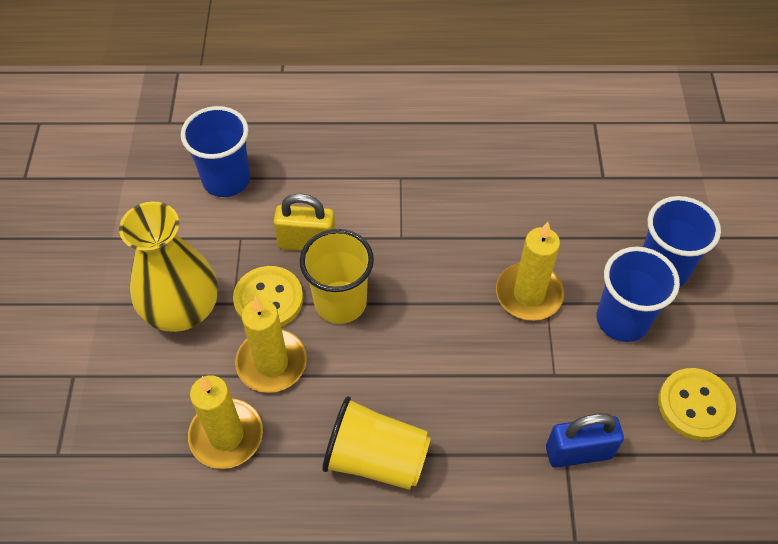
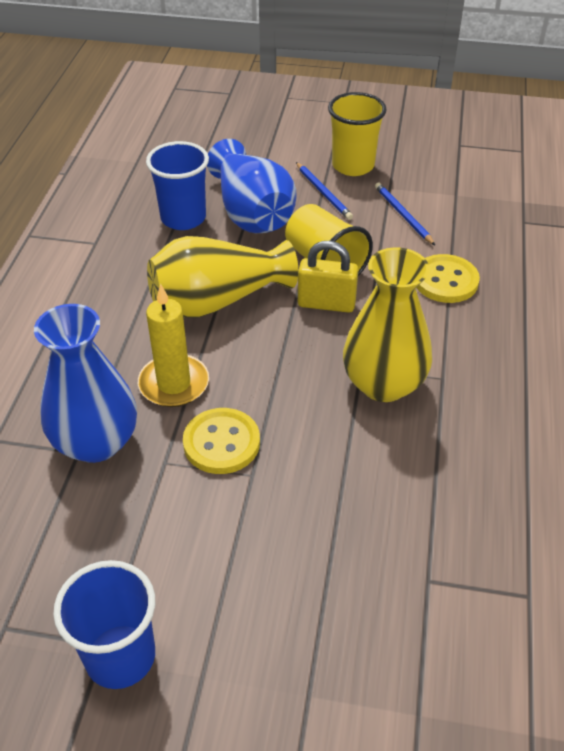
blue cup: [181,106,250,197] [597,247,680,342] [643,196,721,287] = 3 -> [53,560,155,689] [146,141,209,230] = 2
blue padlock: [546,413,624,468] = 1 -> none = 0
blue pencil: none = 0 -> [296,162,353,220] [375,183,435,245] = 2
blue vase: none = 0 -> [34,304,137,463] [207,139,297,233] = 2
yellow candle: [188,375,263,469] [235,297,307,393] [496,222,564,321] = 3 -> [138,284,209,407] = 1
yellow vase: [119,201,218,332] = 1 -> [147,236,298,318] [343,247,432,402] = 2

